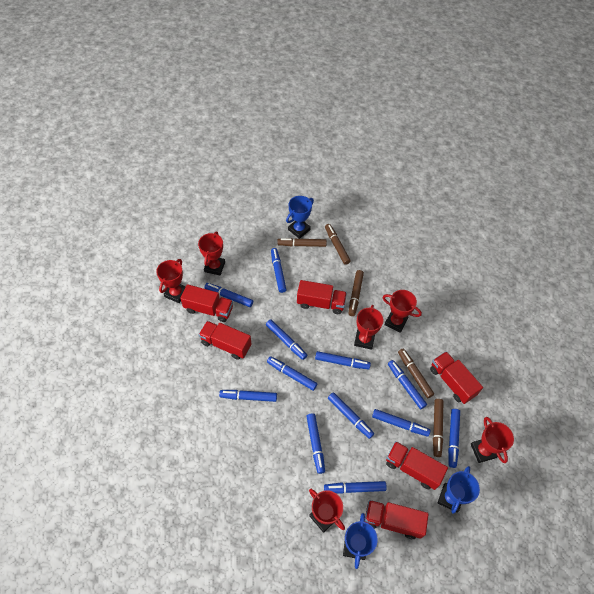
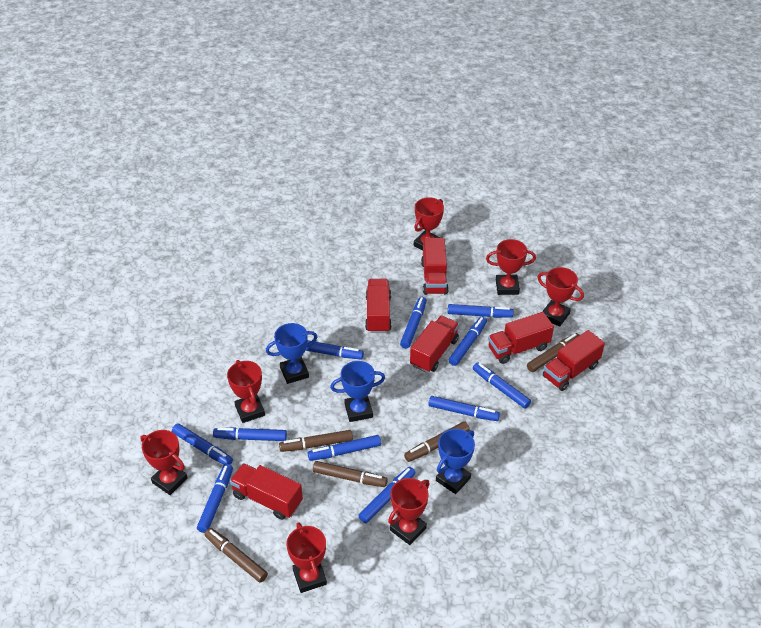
blue marker: [204,283,253,307] [219,390,277,402] [266,319,307,360] [267,356,317,391] [271,248,287,293] [306,413,325,474] [315,351,371,369] [324,481,387,494] [328,392,374,439] [372,409,431,437] [388,360,427,409] [448,409,460,468] = 12 -> [172,423,233,465] [197,464,233,533] [213,427,287,441] [305,340,364,360] [308,435,381,461] [358,467,415,523] [400,297,427,348] [428,396,500,421] [448,304,514,318] [449,317,487,366] [473,362,531,409] = 11
red trophy: [156,259,186,303] [198,232,225,275] [309,489,345,533] [354,305,383,350] [383,290,422,333] [471,417,514,463] = 6 -> [140,430,188,495] [227,360,265,423] [286,522,327,593] [388,478,430,545] [414,197,444,250] [486,239,536,295] [537,267,584,327] = 7

